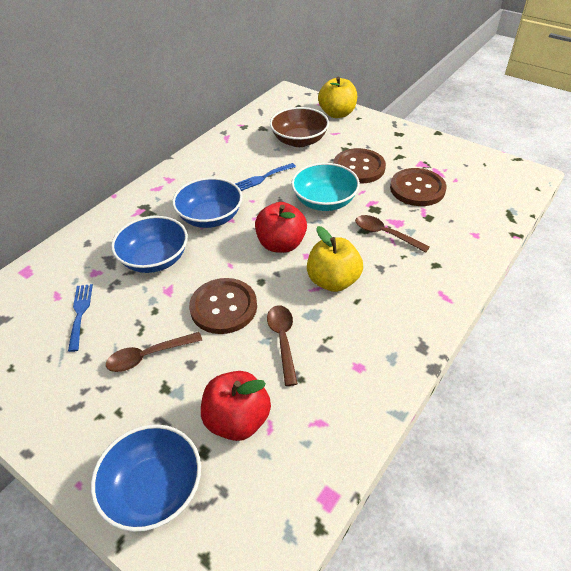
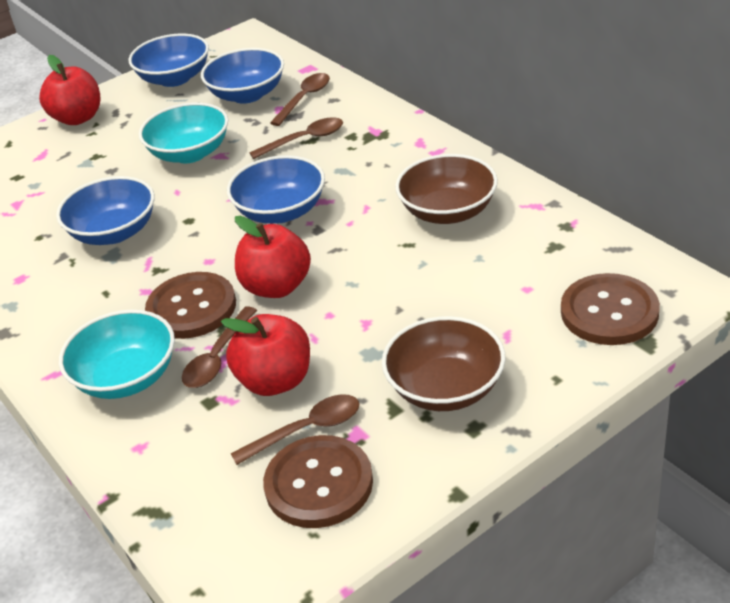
blue bowl: [91,424,201,532] [111,216,188,273] [172,177,243,228] = 3 -> [56,176,154,245] [129,34,209,87] [201,48,284,104] [227,155,325,224] = 4
blue fork: [68,284,93,352] [235,163,296,191] = 2 -> none = 0
brown bowl: [270,107,329,147] = 1 -> [382,316,505,411] [395,154,498,224] = 2
brown spoon: [106,332,202,372] [267,305,298,386] [355,215,430,253] = 3 -> [182,306,257,388] [231,394,359,465] [249,117,343,159] [270,73,330,126] = 4
red apple: [201,371,271,441] [255,202,307,253] = 2 -> [39,55,100,125] [221,314,310,396] [235,216,311,298] = 3
turquoise bowl: [291,163,360,211] = 1 -> [59,310,175,399] [139,103,228,163] = 2
yellow apple: [307,226,363,292] [318,77,357,118] = 2 -> none = 0

